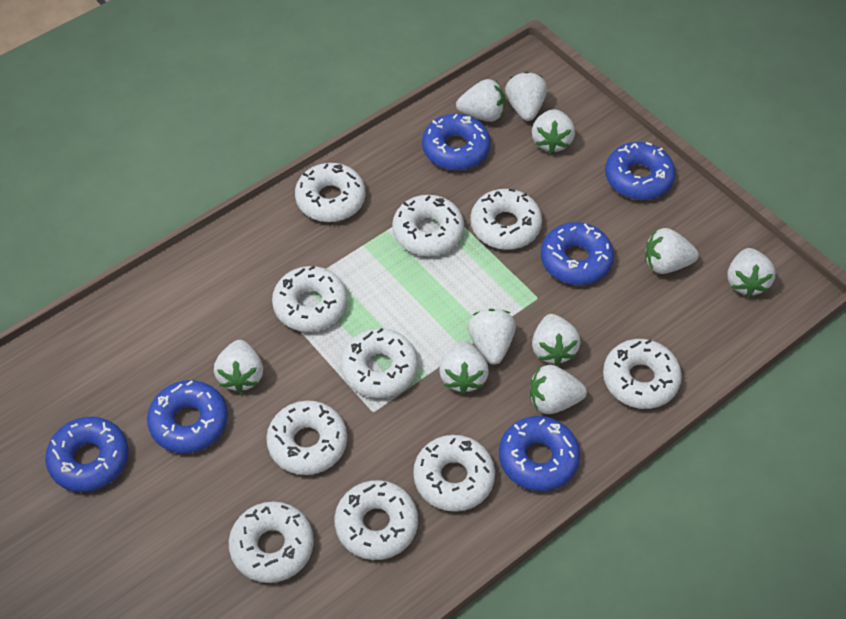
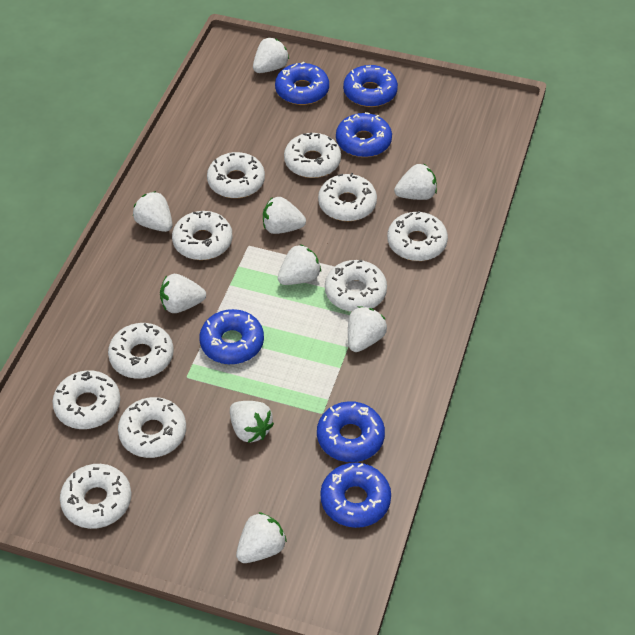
white strawberry: [214,340,263,393] [439,341,489,394] [456,79,505,122] [468,309,516,365] [505,72,547,121] [530,365,587,414] [532,109,575,154] [532,314,581,366] [645,228,699,274] [727,248,776,297] = 10 -> [133,191,173,232] [160,274,206,313] [230,401,274,443] [236,512,287,563] [253,38,289,73] [263,197,306,234] [278,244,321,285] [348,306,387,352] [394,163,437,200] = 9

